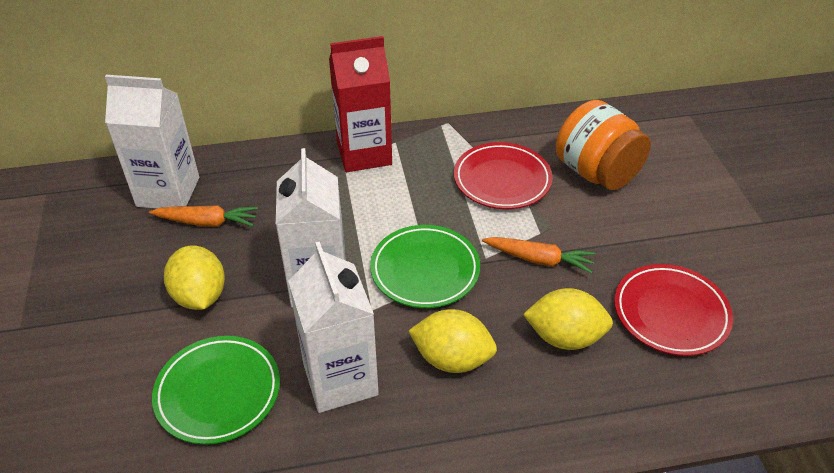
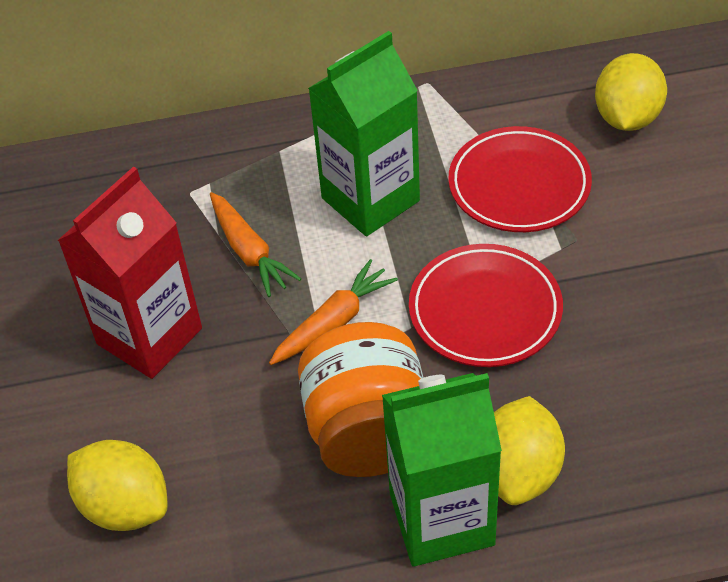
green carton: none = 0 -> [308,31,420,236] [382,373,502,567] = 2
green plate: [152,336,280,445] [370,225,480,308] = 2 -> none = 0
white carton: [105,75,199,209] [276,148,346,308] [288,241,379,413] = 3 -> none = 0

